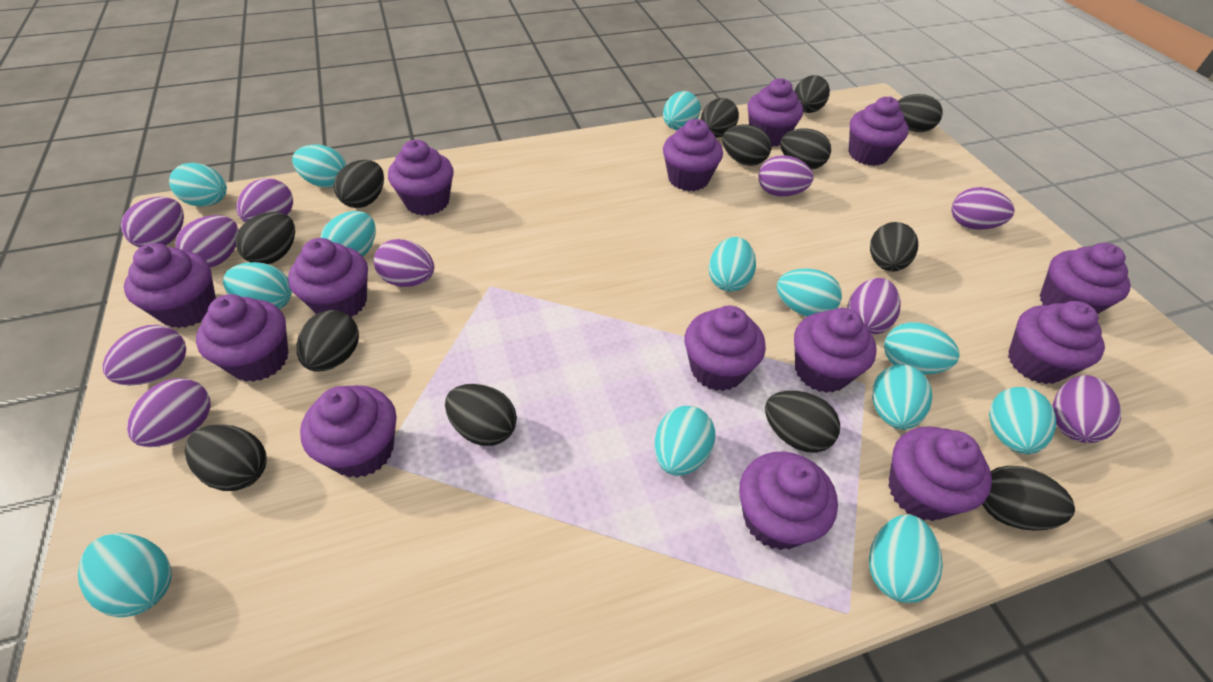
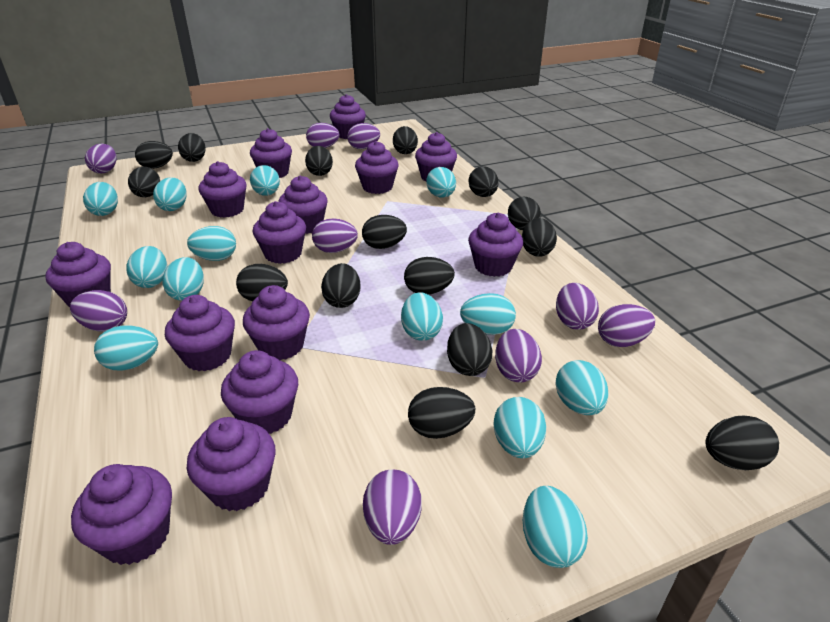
black egg: [185,424,267,491] [235,212,295,264] [297,310,359,372] [334,160,384,208] [445,384,517,446] [700,98,739,137] [722,125,772,166] [765,390,840,453] [780,128,831,169] [795,75,830,113] [870,222,918,272] [898,94,943,132] [982,466,1075,531] = 13 -> [128,167,160,197] [135,141,173,169] [178,133,206,162] [236,264,288,301] [305,146,333,176] [321,263,361,308] [362,215,407,249] [393,126,418,154] [404,257,455,295] [408,387,475,439] [447,323,492,376] [469,166,499,197] [508,197,541,230] [522,218,557,257] [706,415,779,470] = 15
purple egg: [103,325,186,385] [121,197,184,248] [127,378,211,447] [175,215,239,268] [236,178,293,222] [374,239,434,287] [759,155,813,197] [847,278,901,335] [951,187,1015,230] [1052,375,1121,443] = 10 -> [70,290,127,332] [85,144,117,173] [306,123,339,148] [312,218,358,253] [347,123,380,149] [363,469,422,545] [495,329,542,383] [556,283,599,330] [598,304,655,347] = 9

